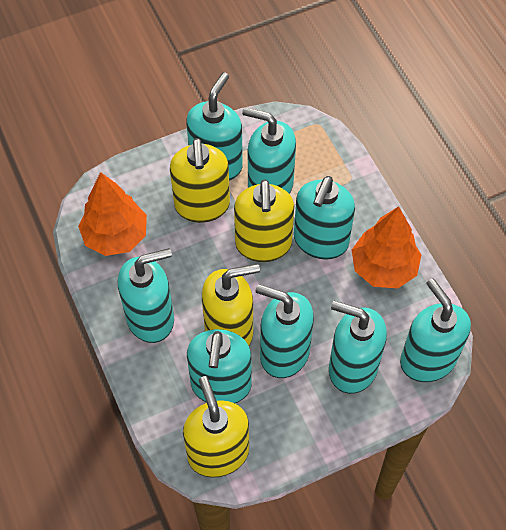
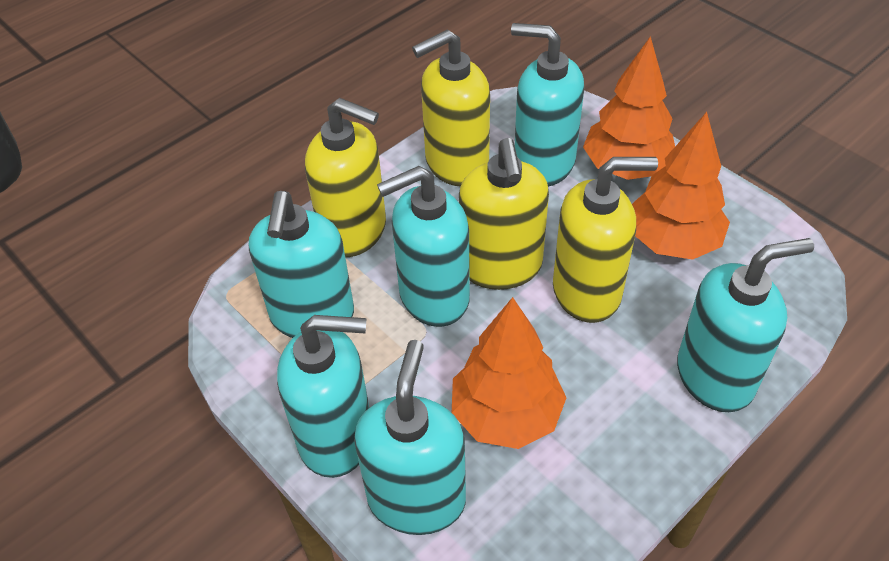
orange tree: [78,172,147,256] [352,206,421,288] = 2 -> [452,297,566,449] [583,36,675,180] [632,112,730,260] = 3
turquoise soap dispenser: [118,248,174,343] [186,72,243,181] [187,329,252,403] [242,107,296,194] [256,284,314,378] [294,176,355,260] [329,301,387,394] [400,278,471,382] = 8 -> [249,191,354,338] [277,315,369,478] [354,340,466,535] [377,166,470,327] [511,23,584,187] [677,238,814,412] = 6

